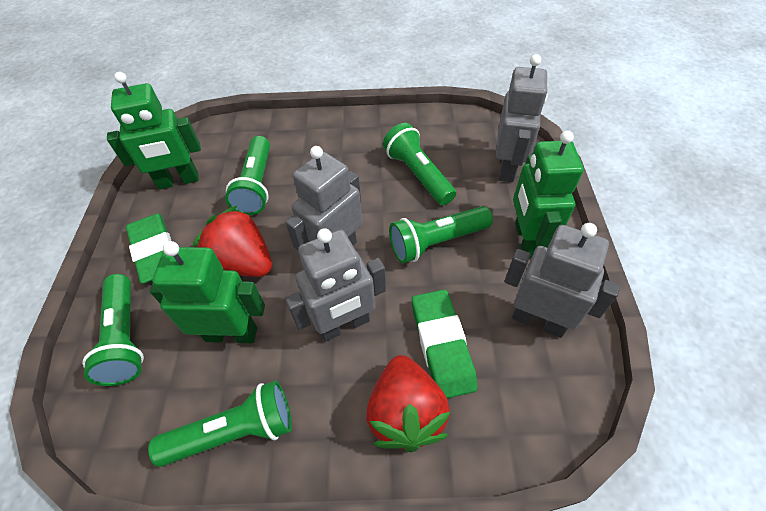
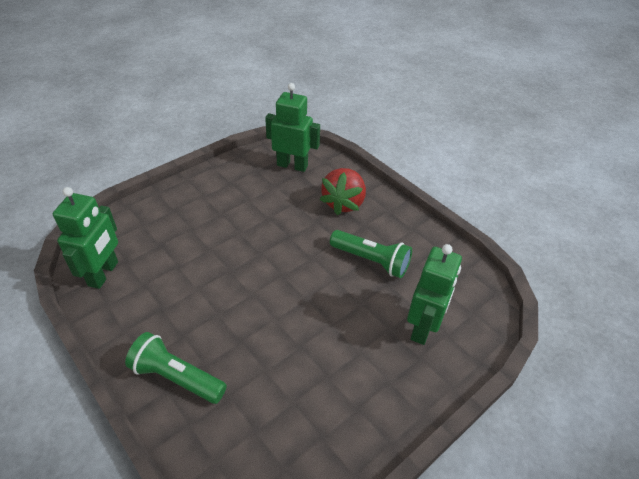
green eraser: [126,213,171,284] [412,290,477,398] = 2 -> none = 0
green flashlight: [82,274,144,386] [148,381,292,467] [225,136,270,215] [383,123,456,205] [389,206,493,263] = 5 -> [125,332,227,404] [330,230,412,278] = 2
grey robot: [285,228,386,342] [286,146,363,251] [496,54,548,182] [504,223,620,338] = 4 -> none = 0
red strawberry: [193,206,272,277] [366,355,450,452] = 2 -> [319,168,366,215] = 1

